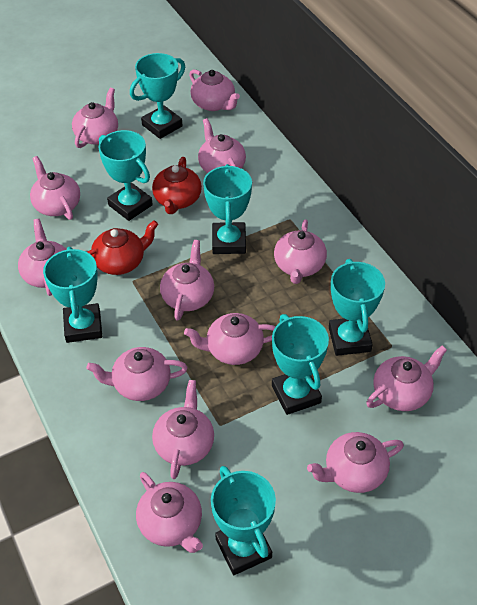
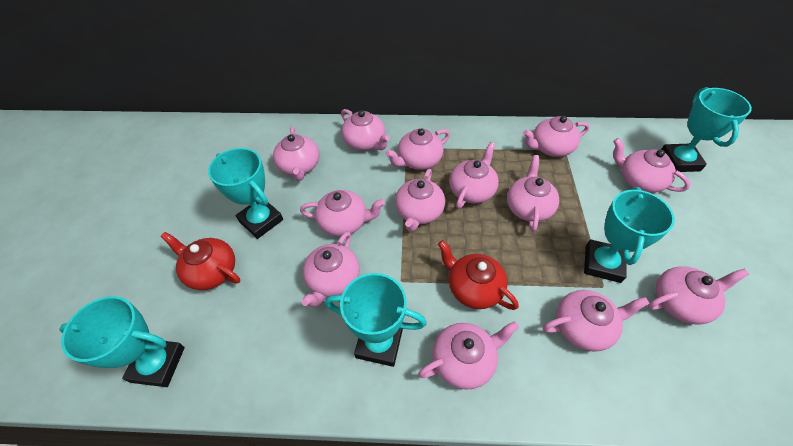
turquoise trophy: [43,247,102,343] [98,130,153,221] [130,53,185,139] [203,164,252,254] [211,466,276,575] [272,314,329,415] [329,259,385,356] = 7 -> [59,296,185,387] [208,148,283,239] [325,273,427,367] [584,187,675,283] [661,87,752,172] = 5

